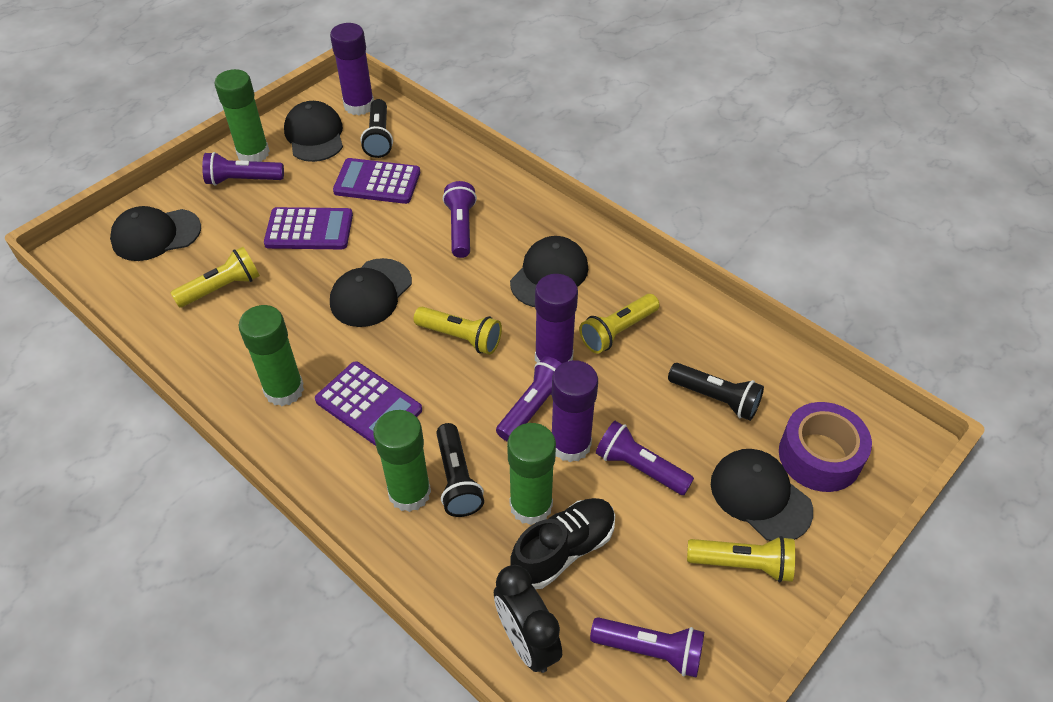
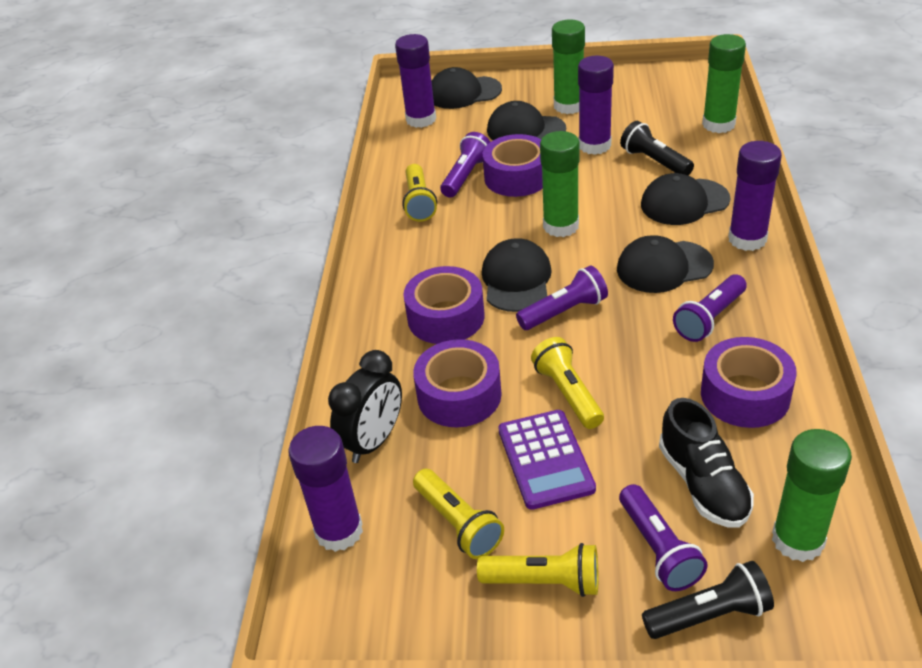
black flashlight: [361,99,393,158] [436,423,484,517] [668,363,764,421] = 3 -> [620,121,694,175] [642,561,774,639] = 2
purple calculator: [264,207,353,249] [315,361,422,446] [333,158,420,204] = 3 -> [498,410,596,510] = 1
purple flashlight: [202,152,284,186] [443,181,477,258] [496,356,562,442] [590,617,704,678] [596,421,694,495] = 5 -> [440,132,490,198] [516,266,608,330] [619,484,708,591] [673,274,747,342] = 4
purple glue stick: [330,23,374,115] [535,274,578,363] [552,360,598,462] = 3 -> [288,426,363,552] [395,34,436,128] [578,56,614,155] [728,141,782,251] = 4
purple tape: [779,402,872,492] = 1 -> [403,266,485,344] [413,339,502,427] [483,134,543,197] [701,337,797,428] = 4

